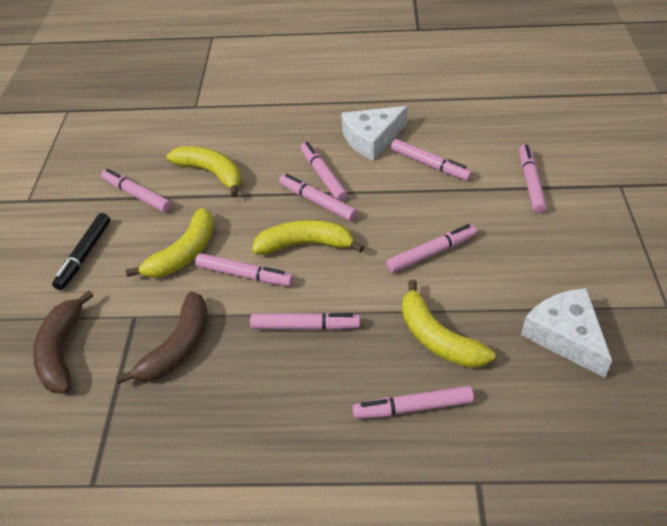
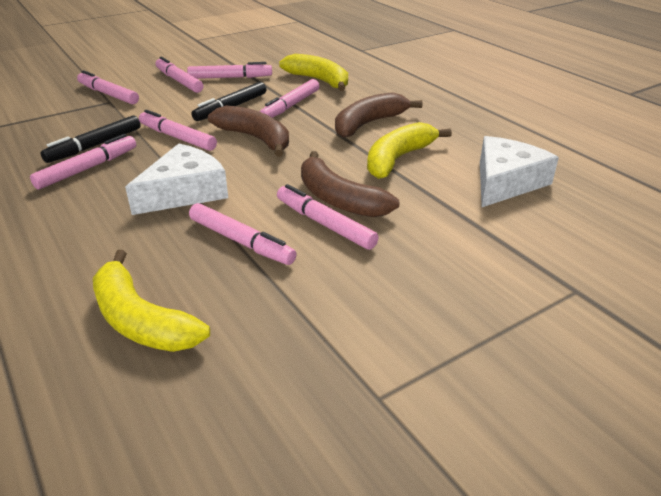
black marker: [52,213,110,290] = 1 -> [40,115,140,163] [192,82,266,121] = 2
brown banana: [33,290,93,393] [116,292,207,383] = 2 -> [208,106,289,157] [301,151,399,217] [335,92,422,137] = 3
pink marker: [101,169,172,212] [195,253,293,286] [250,312,360,330] [279,174,357,221] [301,142,348,202] [352,386,474,419] [386,224,477,273] [391,139,473,181] [519,145,547,213] = 9 -> [30,134,136,189] [77,70,139,104] [139,110,217,151] [155,57,203,93] [187,62,272,79] [189,203,297,265] [260,79,319,118] [277,184,379,250] = 8
yellow banana: [126,208,214,278] [167,146,241,197] [252,220,364,255] [402,280,495,368] = 4 -> [93,250,210,352] [279,54,348,91] [367,122,452,179] = 3

